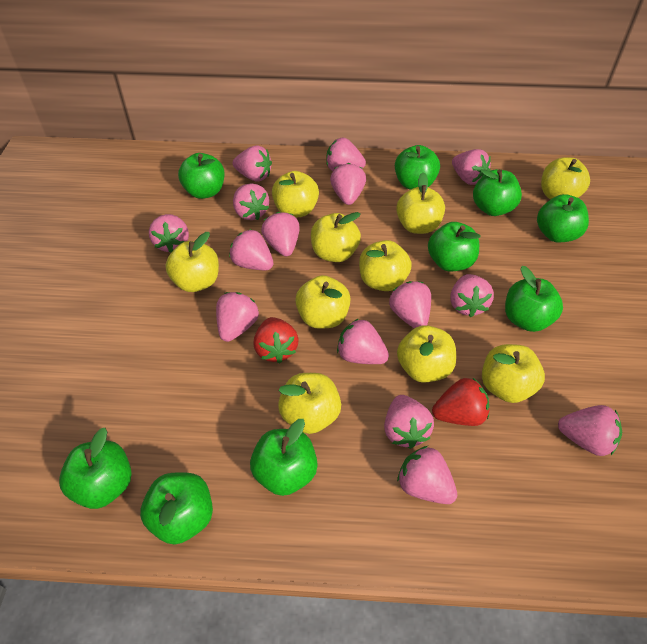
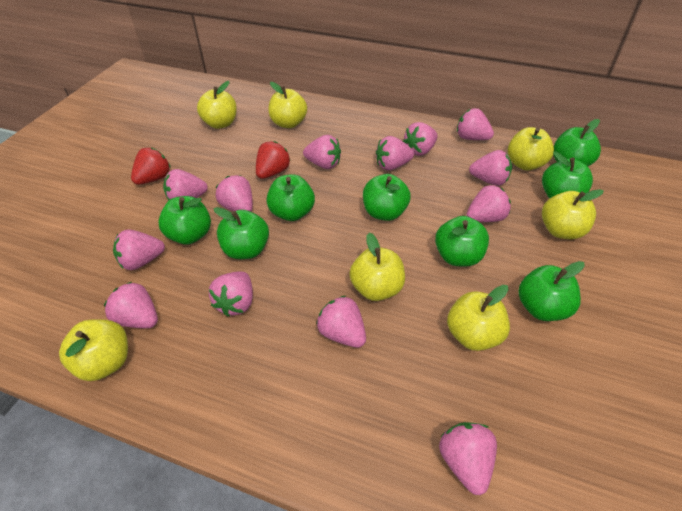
green apple: [59,428,132,509] [140,472,213,545] [178,153,225,199] [250,419,318,496] [395,145,440,190] [428,222,481,271] [473,169,522,216] [505,266,563,332] [537,194,589,242] = 9 -> [158,196,211,245] [214,207,269,259] [266,174,315,221] [363,174,411,221] [435,216,489,267] [518,261,585,321] [542,151,593,199] [553,119,601,166] = 8
pink strawberry: [149,214,189,252] [216,292,259,342] [229,229,273,270] [233,145,272,182] [233,183,269,220] [261,212,300,256] [326,138,366,171] [330,163,366,205] [337,319,389,364] [384,395,434,449] [389,281,431,328] [397,446,457,504] [450,274,494,318] [452,149,491,185] [558,405,622,456] = 15 -> [104,282,158,328] [113,229,165,270] [163,169,208,200] [209,271,253,317] [216,175,253,212] [303,135,341,169] [316,296,366,348] [376,136,414,171] [403,122,438,156] [439,422,497,495] [457,108,494,140] [467,185,511,222] [469,150,512,186] = 13
yellow apple: [165,232,219,292] [272,171,319,217] [278,373,341,434] [295,275,351,329] [311,212,361,262] [359,240,412,291] [396,172,445,234] [397,325,456,383] [482,344,545,403] [541,157,590,199] = 10 -> [59,319,128,381] [197,81,237,129] [268,82,307,128] [349,233,405,301] [447,285,510,351] [508,127,554,170] [542,189,604,239] = 7

